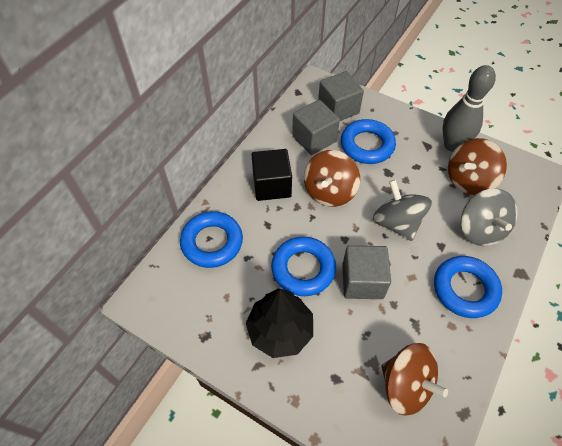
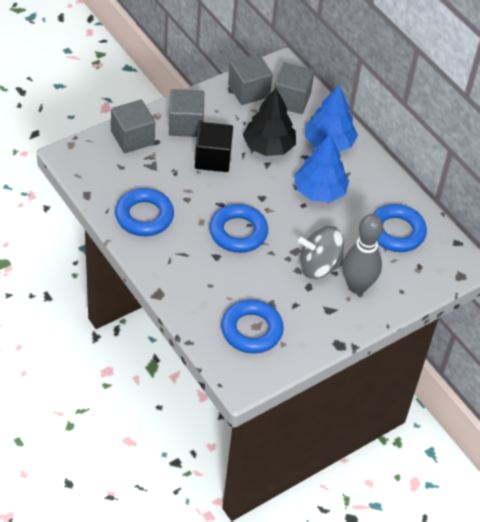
blue tree: none = 0 -> [294,134,349,202] [305,84,358,152] = 2
brown spinning top: [304,150,360,207] [381,343,448,416] [448,138,507,195] = 3 -> none = 0
grey cube: [292,100,340,155] [318,71,364,121] [342,245,391,299] = 3 -> [111,100,155,153] [169,89,204,137] [228,54,273,105] [273,63,314,114] = 4
grey spinning top: [373,180,432,241] [461,188,518,246] = 2 -> [298,226,344,279] = 1

